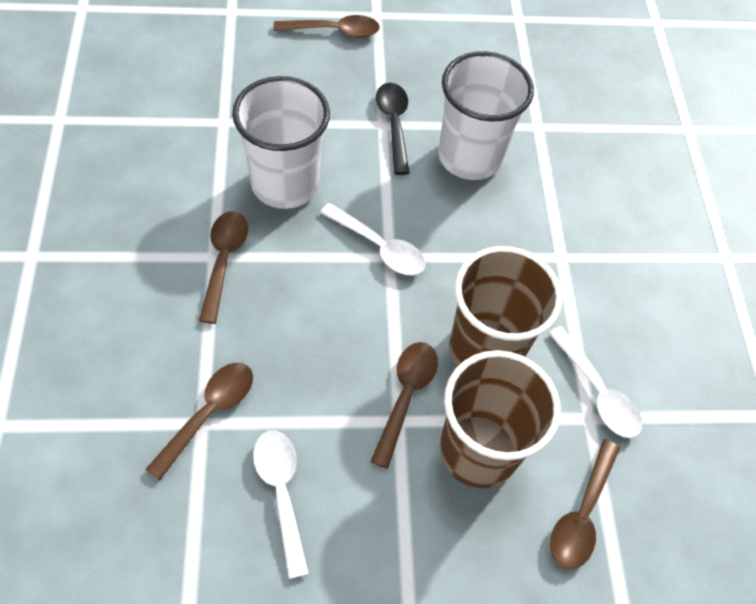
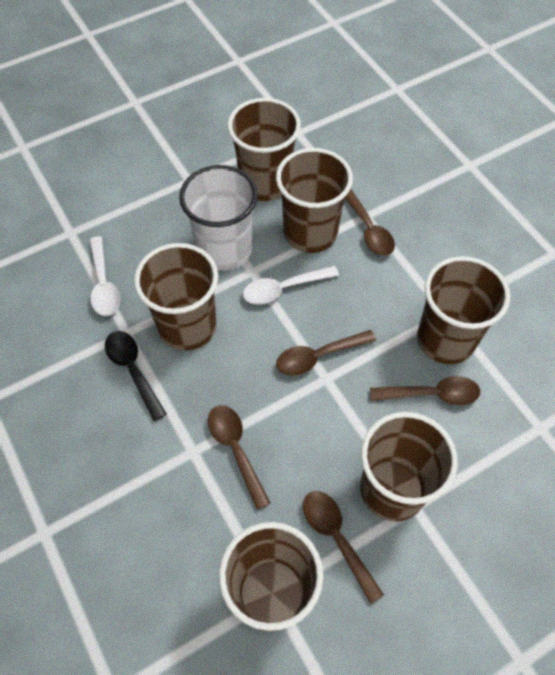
brown cup: [440,350,561,488] [449,246,563,366] = 2 -> [134,243,218,351] [219,522,323,631] [227,98,301,201] [276,148,353,253] [360,412,458,522] [417,256,510,364] = 6
white cup: [232,76,330,209] [438,51,534,180] = 2 -> [179,165,258,271] = 1
white spoon: [253,430,309,579] [320,203,425,276] [548,326,642,438] = 3 -> [89,236,120,316] [243,266,339,304] = 2

